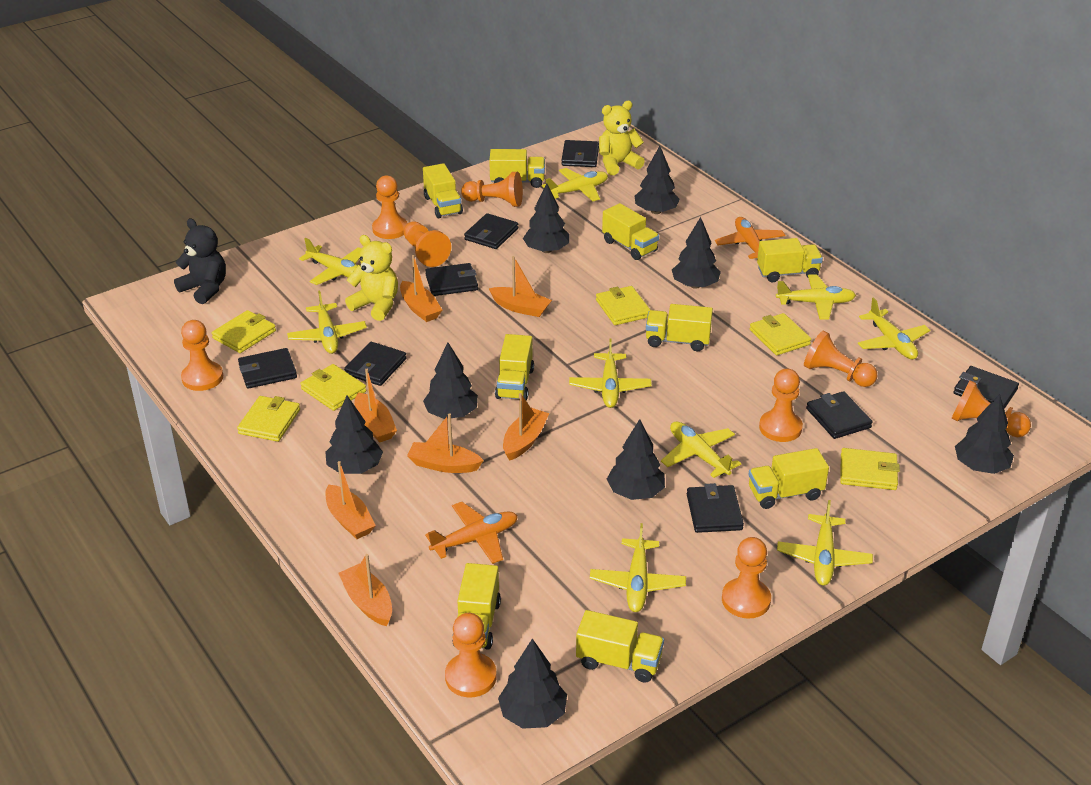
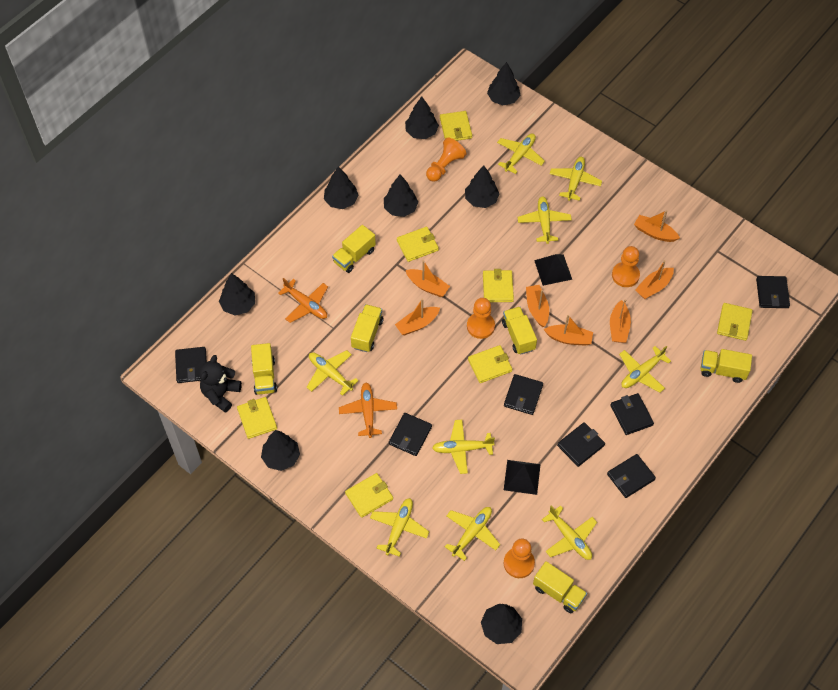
black pyramid: none = 0 -> [504,460,541,495] [534,254,572,286] = 2
black wallet: [238,348,297,389] [344,342,406,386] [425,263,478,296] [464,213,518,249] [561,140,599,167] [687,483,744,533] [806,391,873,439] [953,366,1019,409] = 8 -> [175,347,207,383] [389,413,432,456] [504,374,543,415] [557,422,605,467] [607,454,656,498] [611,393,654,435] [756,276,790,308] = 7
orange pawn: [181,320,223,391] [372,175,408,239] [403,221,451,267] [445,613,497,697] [461,172,523,207] [722,537,771,619] [759,368,803,442] [804,331,878,387] [951,380,1031,437] = 9 -> [426,138,467,182] [467,298,495,339] [504,539,535,578] [612,246,640,287] = 4
yellow teddy bear: [345,235,398,321] [599,101,645,175] = 2 -> none = 0
yellow truck: [423,163,463,218] [452,563,501,650] [489,149,545,188] [495,334,534,400] [576,610,664,683] [602,203,659,260] [646,304,713,351] [748,448,829,509] [757,238,823,282] = 9 -> [251,343,277,395] [332,225,376,273] [351,304,383,352] [502,307,537,355] [533,561,587,613] [701,349,752,383] = 6
yellow wallet: [212,310,276,353] [237,396,300,442] [300,364,366,411] [596,286,650,325] [750,313,811,355] [840,448,900,490] = 6 -> [237,397,277,439] [345,473,393,518] [397,227,439,262] [440,111,472,141] [468,345,512,383] [483,269,514,302] [717,303,753,341] = 7

